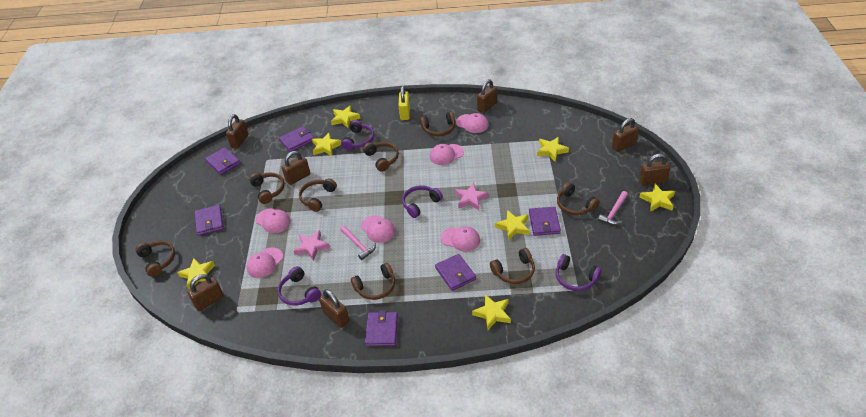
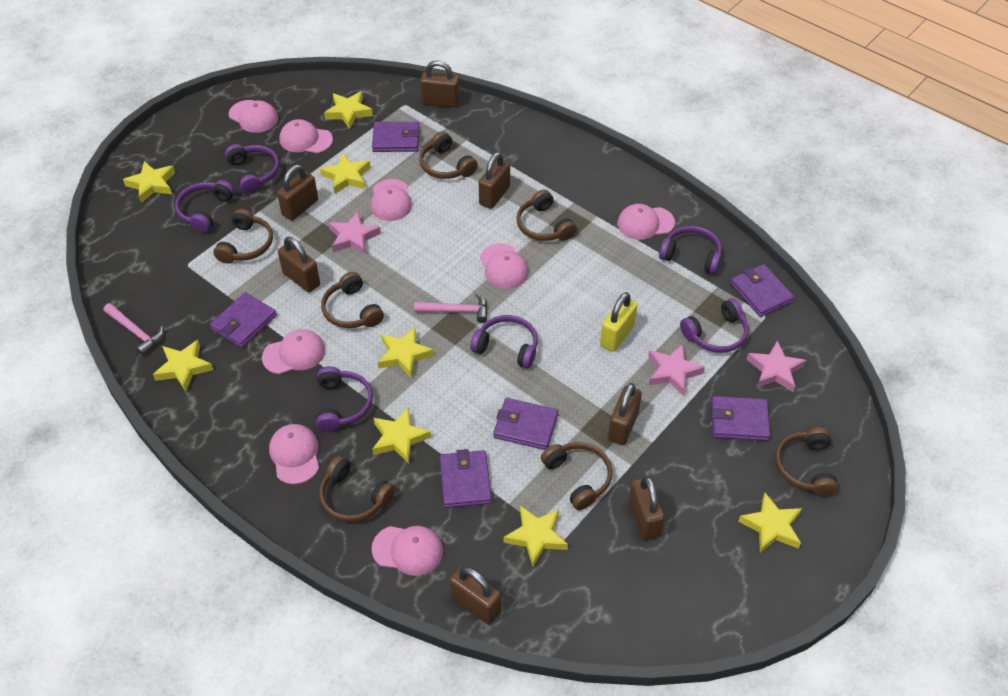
brown headphones: [135,241,175,277] [249,173,285,204] [299,178,337,212] [351,263,395,300] [363,142,399,172] [420,112,455,136] [490,248,535,284] [557,182,599,215] = 8 -> [213,209,273,264] [320,456,395,522] [321,272,384,328] [419,131,478,179] [517,190,577,241] [541,442,612,510] [775,427,838,496] = 7
pink cap: [247,247,283,278] [256,208,291,233] [361,215,395,243] [430,144,464,165] [441,226,480,251] [456,113,489,133] = 6 -> [229,100,278,133] [262,329,325,374] [269,424,319,484] [279,119,333,153] [370,179,412,221] [371,526,443,576] [480,243,528,289] [617,204,675,240] = 8
pink star: [294,230,330,261] [455,183,489,210] = 2 -> [329,212,381,255] [648,344,705,395] [746,341,806,392] = 3
purple headphones: [278,266,321,306] [341,120,374,150] [402,185,443,218] [556,254,602,291] = 4 -> [175,180,235,232] [225,144,280,193] [316,366,373,431] [470,315,538,368] [659,226,722,274] [680,298,748,353] = 6
yellow star: [177,258,215,289] [312,133,342,156] [331,105,361,128] [472,295,511,330] [495,210,530,240] [537,137,569,162] [639,184,675,211] = 7 -> [123,161,175,203] [153,340,213,391] [320,153,370,194] [324,91,373,129] [372,408,431,464] [378,327,434,378] [504,505,568,566] [738,493,802,553] = 8

